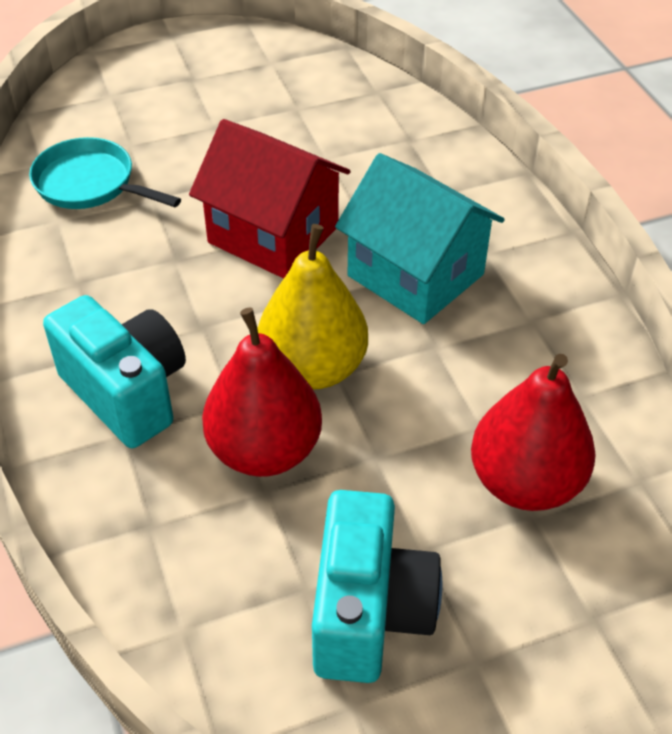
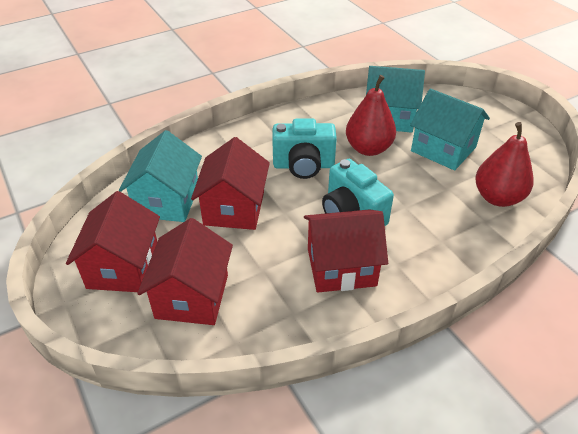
red house: [189,119,350,279] = 1 -> [66,191,160,292] [137,218,233,325] [191,137,270,230] [304,209,388,293] = 4
turquoise house: [335,153,505,324] = 1 -> [119,130,202,222] [366,66,425,133] [410,89,490,171] = 3
turquoise pan: [29,137,181,209] = 1 -> none = 0
yellow pear: [257,224,368,390] = 1 -> none = 0

